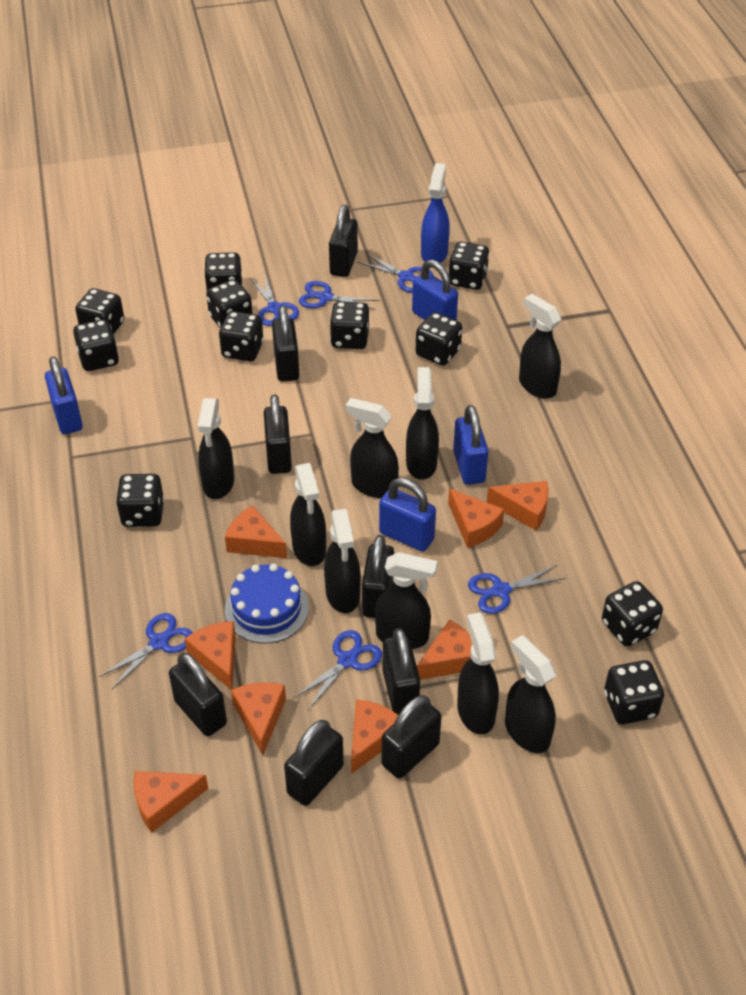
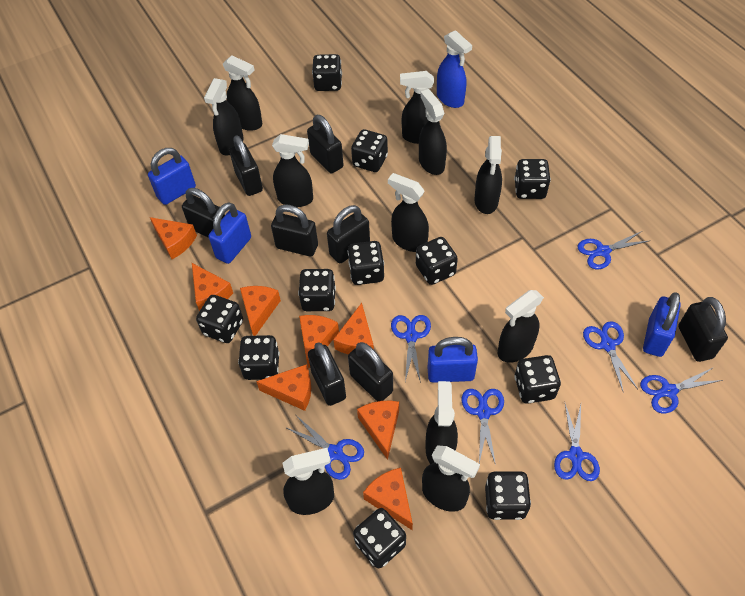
black spray bottle: [198,398,234,499] [290,463,326,566] [324,509,361,613] [345,398,399,498] [375,552,437,649] [406,367,439,480] [457,613,499,734] [505,635,556,753] [519,294,561,399] = 9 -> [204,78,243,155] [223,56,262,131] [272,134,313,207] [283,448,334,515] [388,173,429,252] [400,71,434,144] [419,89,447,175] [422,445,480,512] [426,381,458,464] [474,136,502,214] [498,290,544,363] = 11
blue cake: [225,564,309,643] = 1 -> none = 0
blue scissors: [99,613,193,689] [250,274,299,326] [293,630,382,710] [299,281,380,310] [358,253,433,293] [468,565,565,614] = 6 -> [285,416,364,480] [391,315,431,383] [462,389,504,465] [554,404,600,481] [578,231,651,269] [583,321,638,391] [640,367,723,413] = 7

